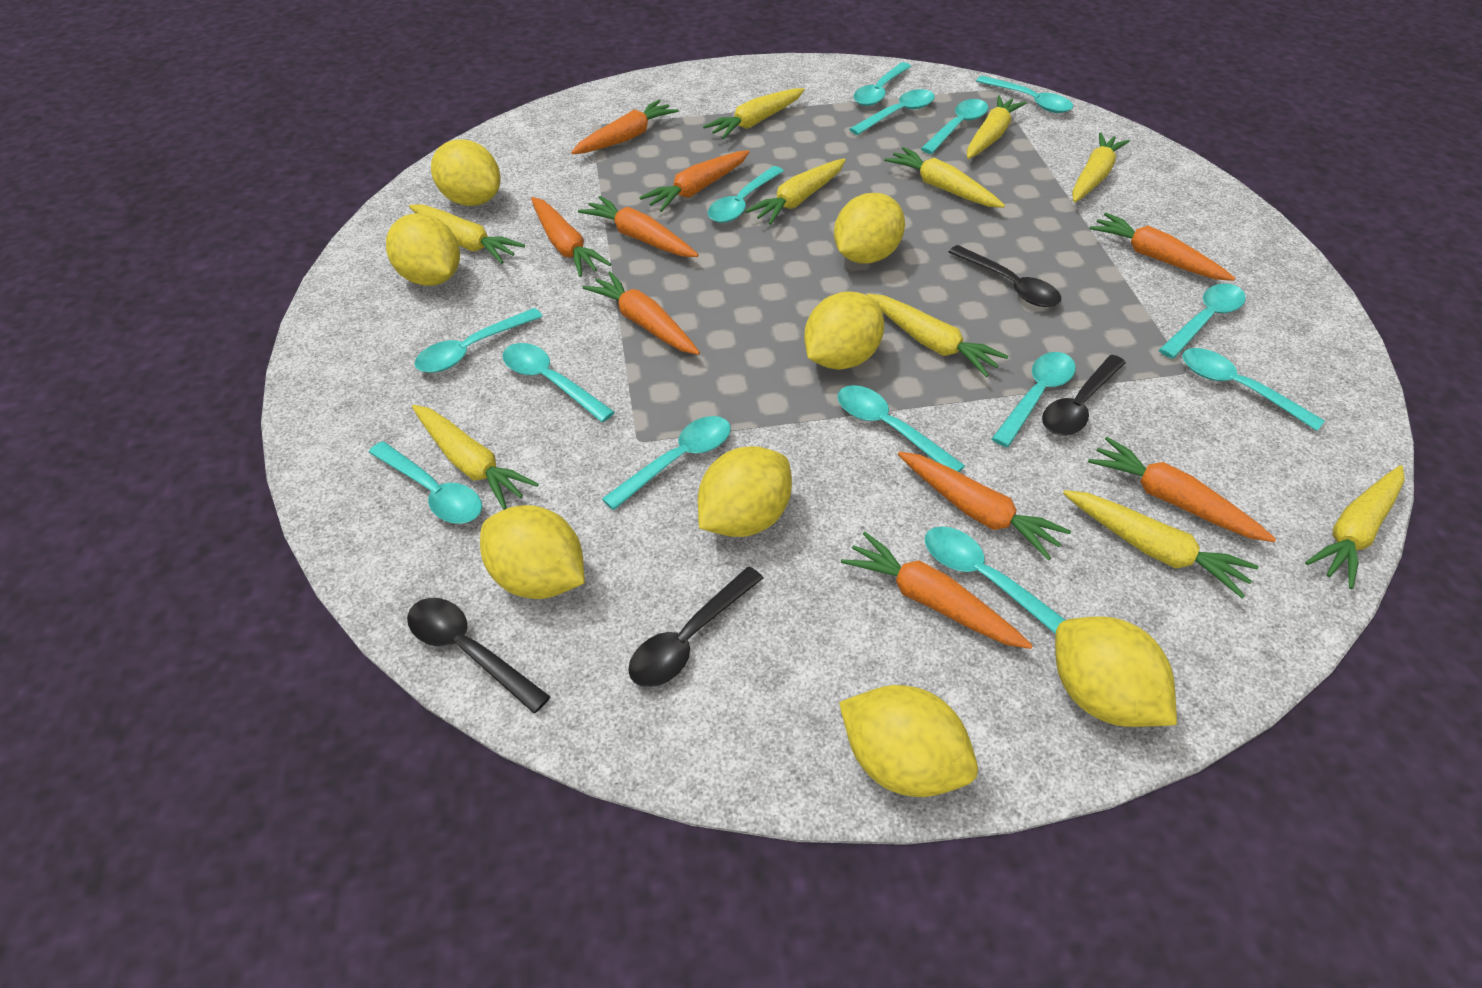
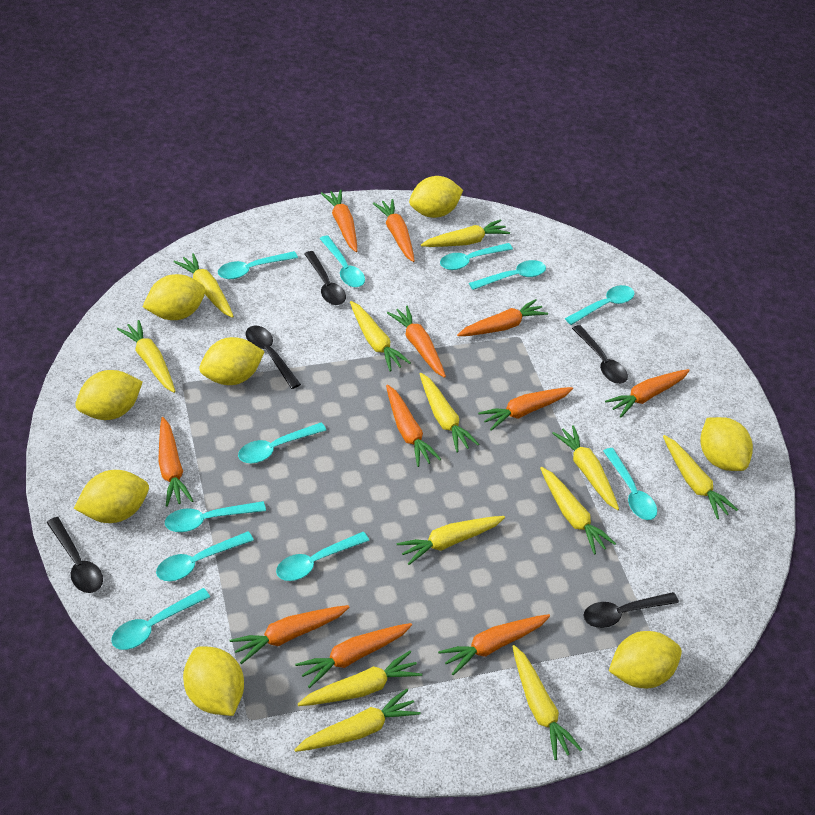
black spoon: [407,598,551,713] [628,567,763,687] [949,245,1061,307] [1042,355,1126,436] = 4 -> [46,517,103,593] [245,325,301,389] [304,251,346,305] [572,325,628,384] [583,592,679,628] = 5
orange carrot: [531,197,611,277] [571,100,679,155] [578,196,698,257] [583,271,700,355] [639,150,750,212] [841,532,1033,649] [898,451,1071,560] [1088,437,1276,542] [1090,213,1235,281] = 9 -> [158,417,193,507] [229,605,349,664] [295,623,412,688] [321,189,357,252] [373,199,415,262] [386,385,441,467] [387,306,446,378] [438,614,550,675] [457,299,548,336] [478,387,573,431] [605,369,690,417] = 11
turquoise spoon: [369,441,482,524] [415,308,543,373] [503,343,614,422] [602,416,731,510] [708,166,784,223] [837,385,965,472] [849,89,935,135] [853,62,911,106] [921,99,988,154] [925,526,1065,634] [976,76,1073,113] [992,352,1076,447] [1159,283,1246,359] [1182,348,1325,431] = 14 -> [111,588,210,650] [156,531,254,581] [165,501,266,532] [218,251,298,279] [238,422,326,463] [276,532,369,581] [320,235,365,287] [440,243,513,270] [469,260,546,290] [565,285,635,325] [603,448,657,520] = 11
yellow carrot: [409,204,525,264] [412,405,539,510] [703,88,805,139] [745,159,846,225] [867,294,1008,377] [884,147,1005,208] [967,95,1026,159] [1063,490,1259,598] [1072,133,1130,202] [1305,465,1405,589] = 10 -> [117,320,175,393] [173,253,234,318] [294,689,421,752] [298,651,422,706] [350,301,411,371] [397,516,505,565] [420,373,479,452] [421,219,510,247] [512,645,582,760] [540,467,616,554] [552,425,619,510] [663,435,738,519] = 12

